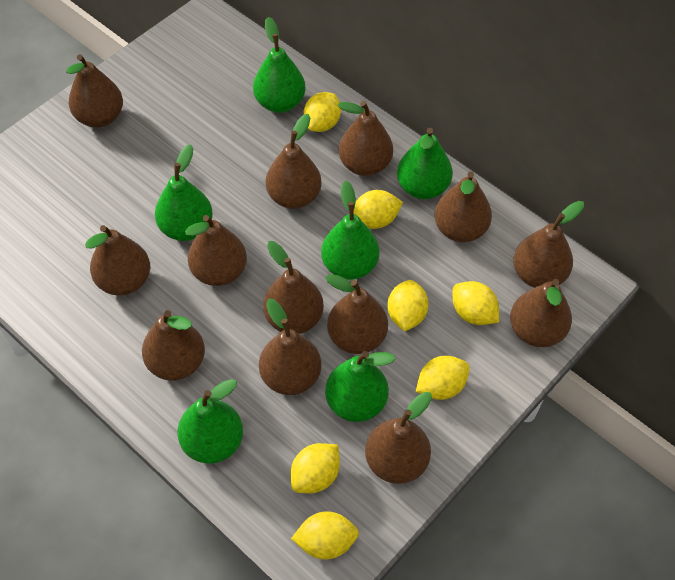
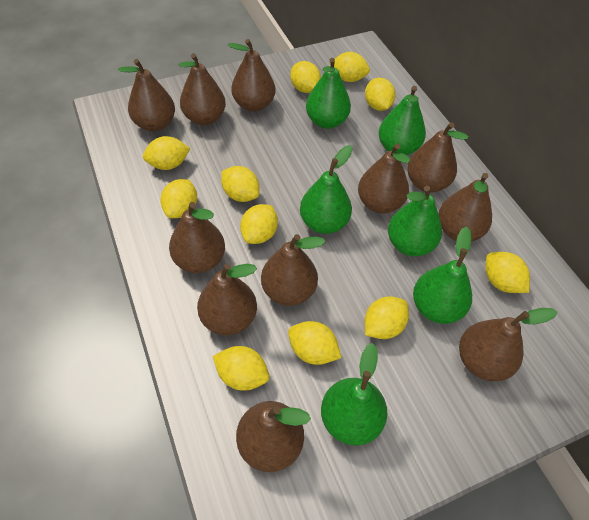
brown pear: [66,54,123,128] [85,225,151,296] [142,310,205,381] [185,215,247,286] [259,299,321,395] [263,241,324,334] [266,114,322,209] [325,274,388,354] [337,101,393,176] [365,392,432,484] [434,171,492,242] [510,279,572,347] [513,201,584,288] = 13 -> [118,59,175,131] [169,202,225,273] [178,53,226,125] [197,263,257,335] [228,39,275,112] [236,401,311,472] [261,234,325,306] [358,144,410,213] [407,122,469,192] [438,173,492,241] [459,308,557,381] = 11
yellow lemon: [291,443,340,493] [291,511,359,560] [303,92,341,132] [354,190,403,229] [387,280,429,331] [416,356,470,400] [453,281,499,325] = 7 -> [143,136,191,170] [160,179,197,218] [213,346,269,391] [221,166,260,202] [240,204,278,244] [288,321,342,365] [290,61,321,93] [330,52,370,82] [365,78,395,111] [365,296,409,339] [486,252,530,293] = 11

